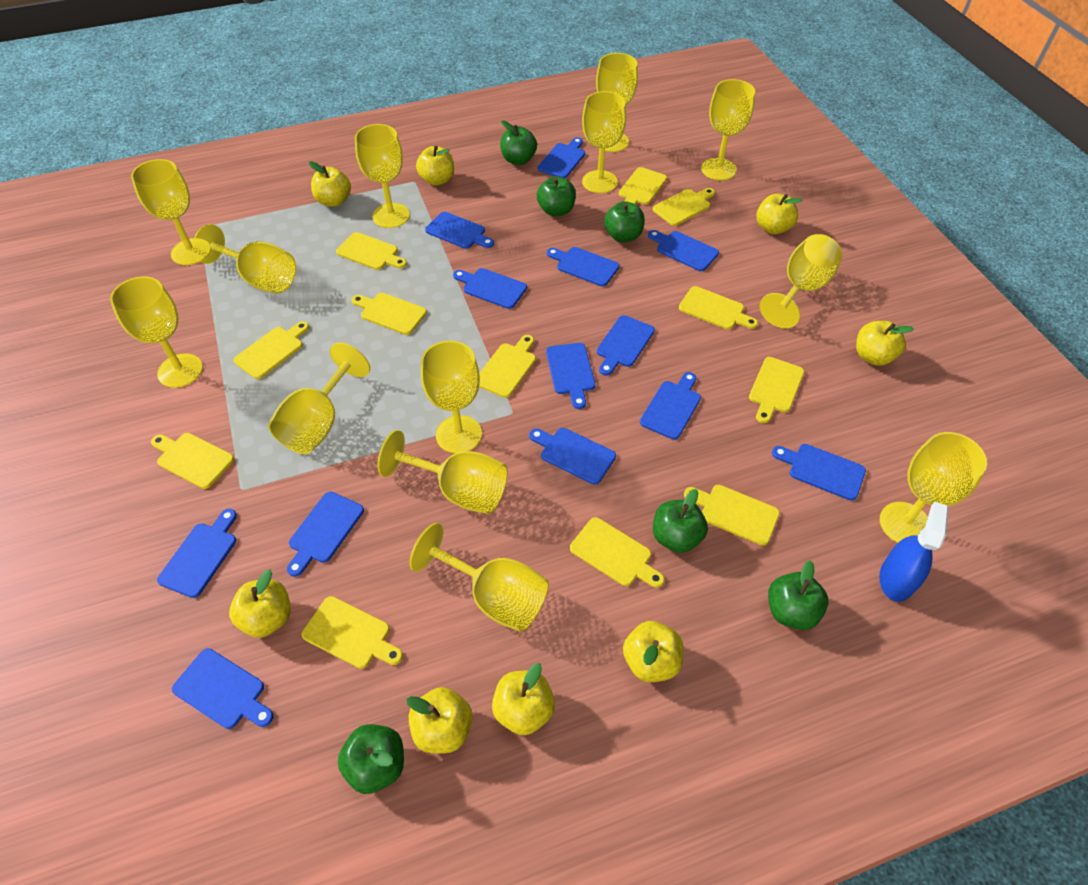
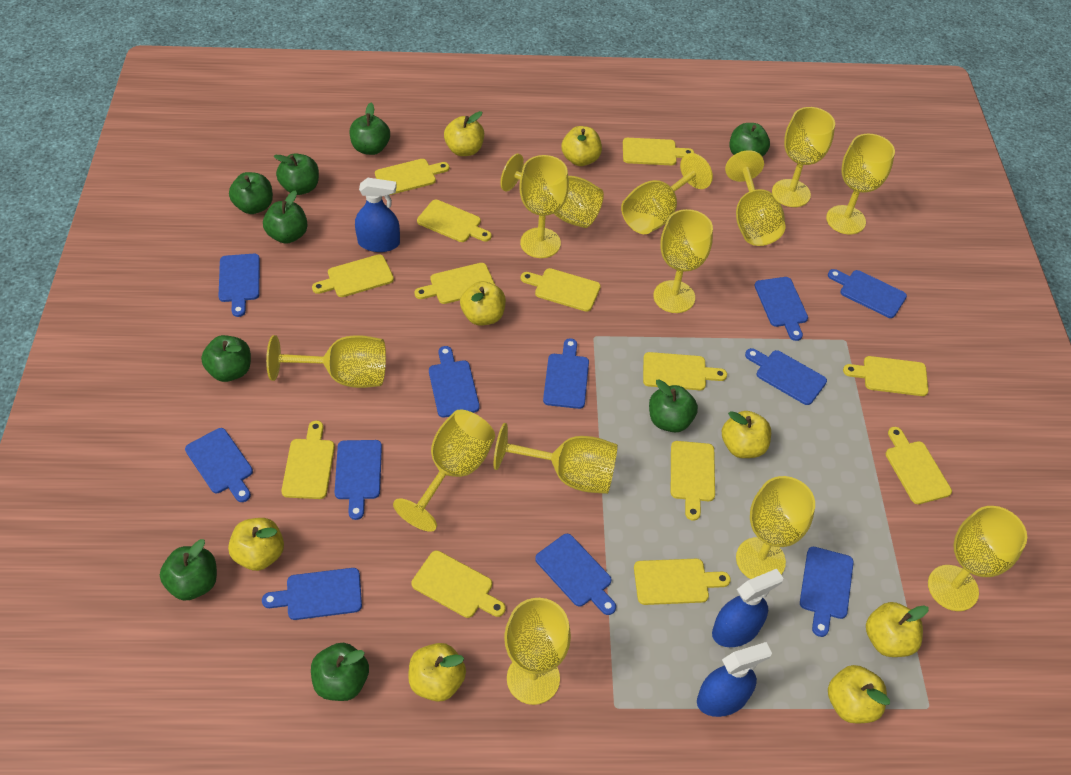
blue cutting board: [157,509,237,598] [172,648,274,729] [287,492,364,577] [425,212,494,249] [453,268,527,309] [529,428,616,485] [538,137,585,178] [546,343,595,409] [547,247,620,287] [597,315,655,376] [640,372,701,440] [648,230,719,271] [772,444,866,501] = 13 -> [185,428,253,502] [218,254,260,317] [262,568,362,620] [335,440,382,520] [429,346,480,418] [535,534,616,615] [543,338,589,409] [745,348,827,405] [754,277,808,341] [800,547,854,637] [828,269,907,318] = 11
blue spray bottle: [879,502,949,602] = 1 -> [355,178,400,252] [697,642,772,717] [712,569,783,647] = 3
green apple: [338,724,404,794] [500,120,537,165] [537,176,576,217] [604,201,645,242] [653,489,708,553] [768,560,829,630] = 6 -> [160,539,217,600] [201,335,251,382] [229,172,273,214] [263,191,307,244] [274,153,319,195] [311,643,369,701] [350,103,390,155] [649,379,698,432] [729,123,770,157] = 9
yellow cutting board: [151,433,234,489] [233,321,309,379] [302,596,403,669] [336,232,407,270] [351,293,427,335] [479,335,536,398] [570,517,664,588] [619,167,667,205] [653,188,715,226] [679,286,758,330] [684,485,780,546] [749,357,804,423] = 12 -> [281,420,335,499] [312,254,394,297] [375,159,449,195] [412,550,505,618] [414,263,495,304] [417,200,492,242] [521,268,601,312] [623,138,694,165] [634,559,731,605] [643,352,727,390] [671,441,715,521] [843,356,928,396] [886,427,952,504] = 13

